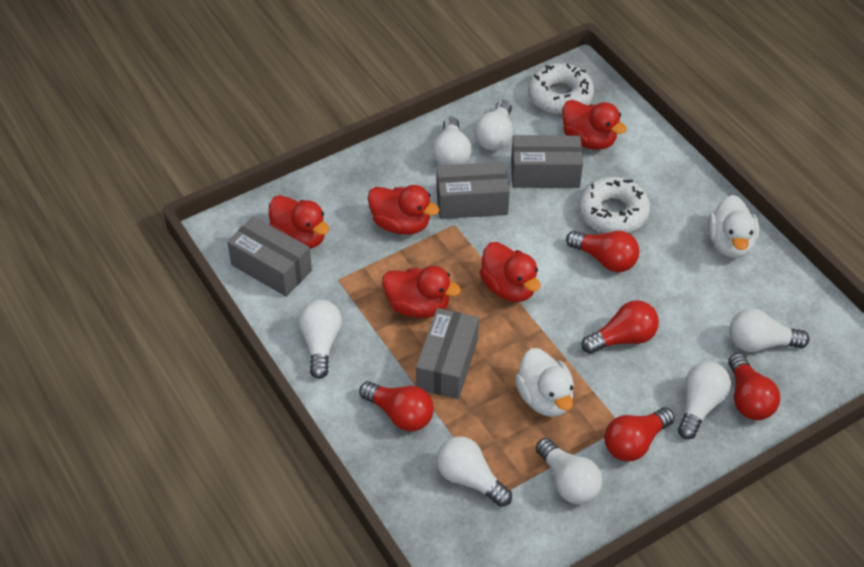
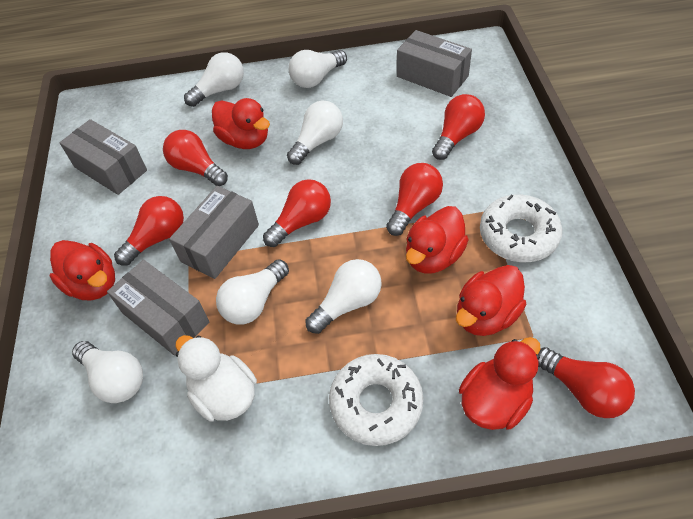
red light bulb: [359,381,434,431] [566,231,639,272] [581,300,659,354] [604,407,675,462] [728,353,780,420] = 5 -> [114,196,184,266] [163,130,228,186] [263,179,331,247] [386,163,443,236] [432,94,485,160] [538,347,635,418] = 6
white duck: [515,348,574,417] [708,195,759,258] = 2 -> [176,335,257,422] = 1
white light bulb: [298,300,342,379] [433,117,472,166] [436,436,512,507] [474,100,513,151] [536,438,603,504] [678,361,731,439] [730,308,810,352] = 7 -> [72,341,143,403] [184,52,244,107] [216,259,289,325] [287,101,343,165] [289,50,347,88] [305,259,382,334] = 6

